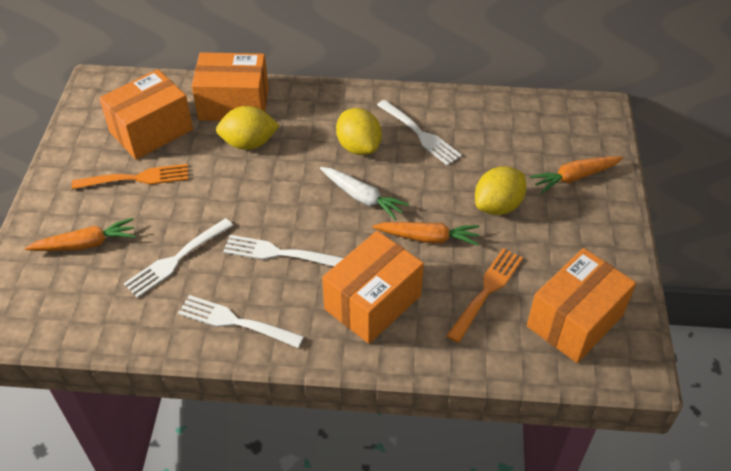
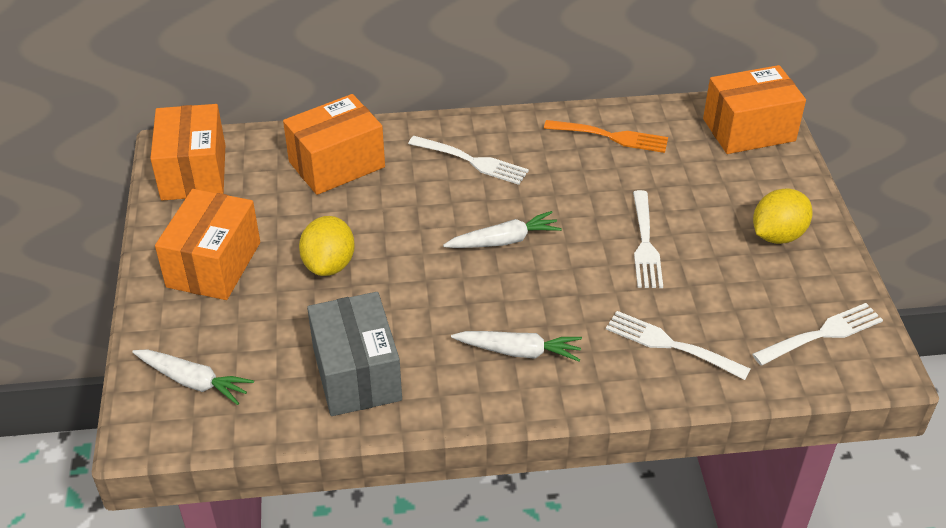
grey box: none = 0 -> [307,292,402,416] = 1
orange carrot: [25,218,136,251] [372,222,480,246] [530,156,623,193] = 3 -> none = 0
orange fork: [72,164,189,189] [447,248,523,343] = 2 -> [544,120,668,153] = 1
white carrot: [320,167,409,220] = 1 -> [132,349,254,405] [443,211,562,248] [451,331,582,362] = 3
yellow lemon: [216,106,280,150] [336,108,382,155] [475,166,526,215] = 3 -> [299,216,355,276] [753,188,812,244] = 2

